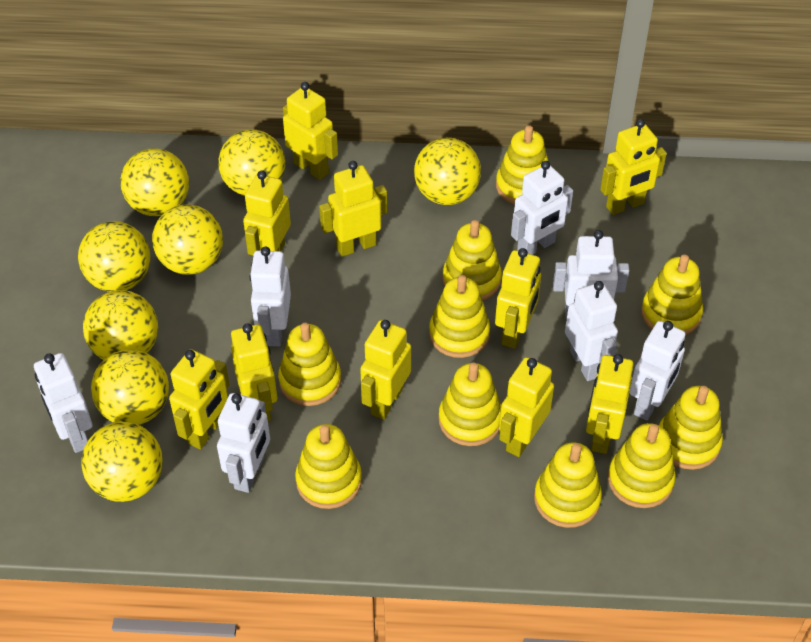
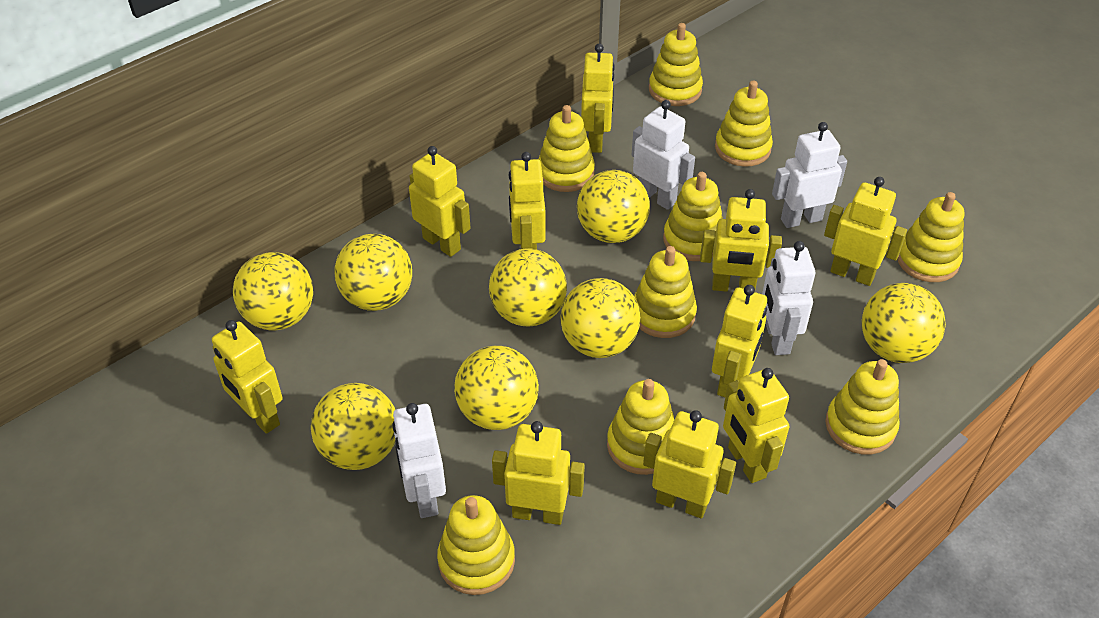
white robot: [34,353,93,453] [217,393,270,493] [250,247,291,347] [511,161,573,255] [553,230,629,319] [565,281,618,381] [630,321,685,420] = 7 -> [392,403,446,518] [632,100,695,210] [762,241,815,355] [772,122,847,228] = 4
yellow stacking toy: [278,323,341,406] [295,424,362,509] [429,275,490,358] [439,363,501,446] [442,220,502,301] [496,125,548,205] [534,442,602,528] [608,423,676,508] [641,254,703,335] [659,386,723,470] = 10 -> [437,495,515,595] [538,105,595,192] [607,379,674,475] [634,246,697,338] [649,23,703,106] [663,172,723,261] [715,81,773,167] [825,359,900,455] [897,192,964,282] = 9

